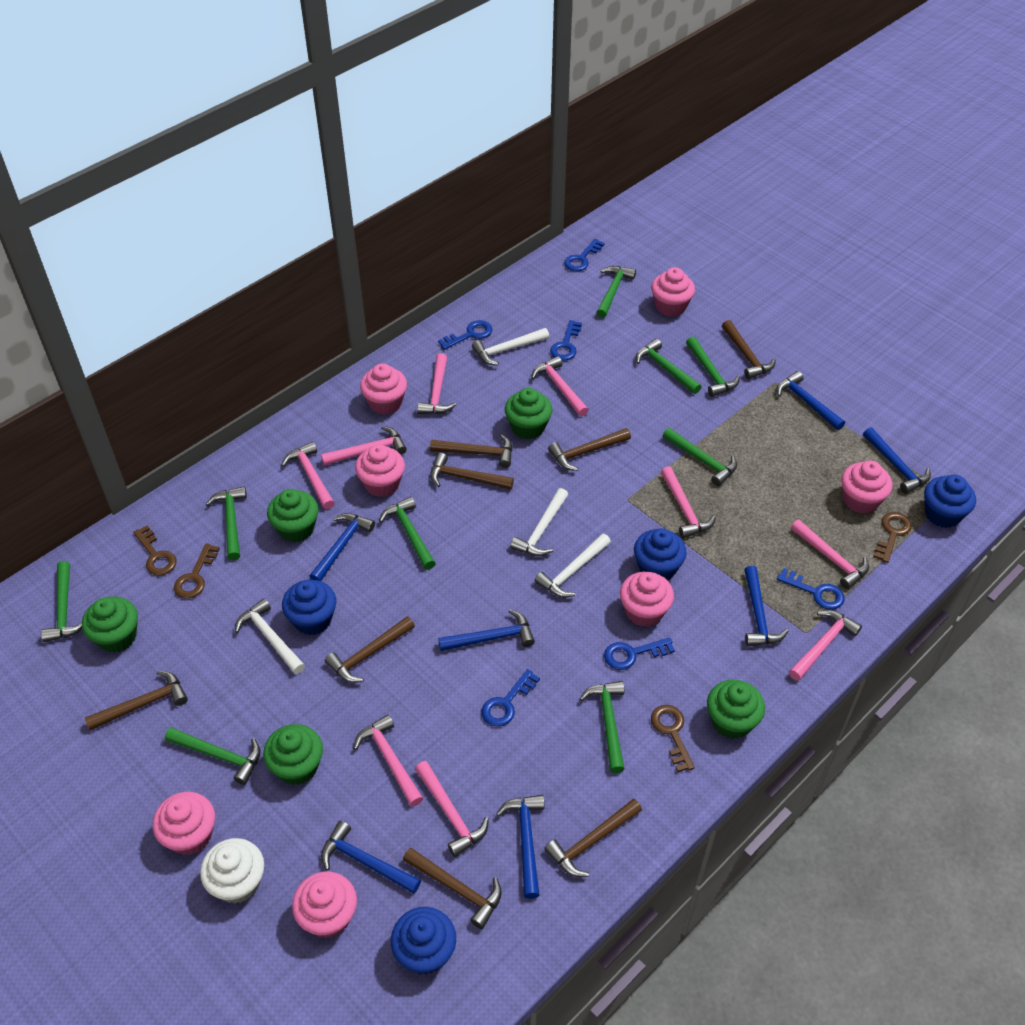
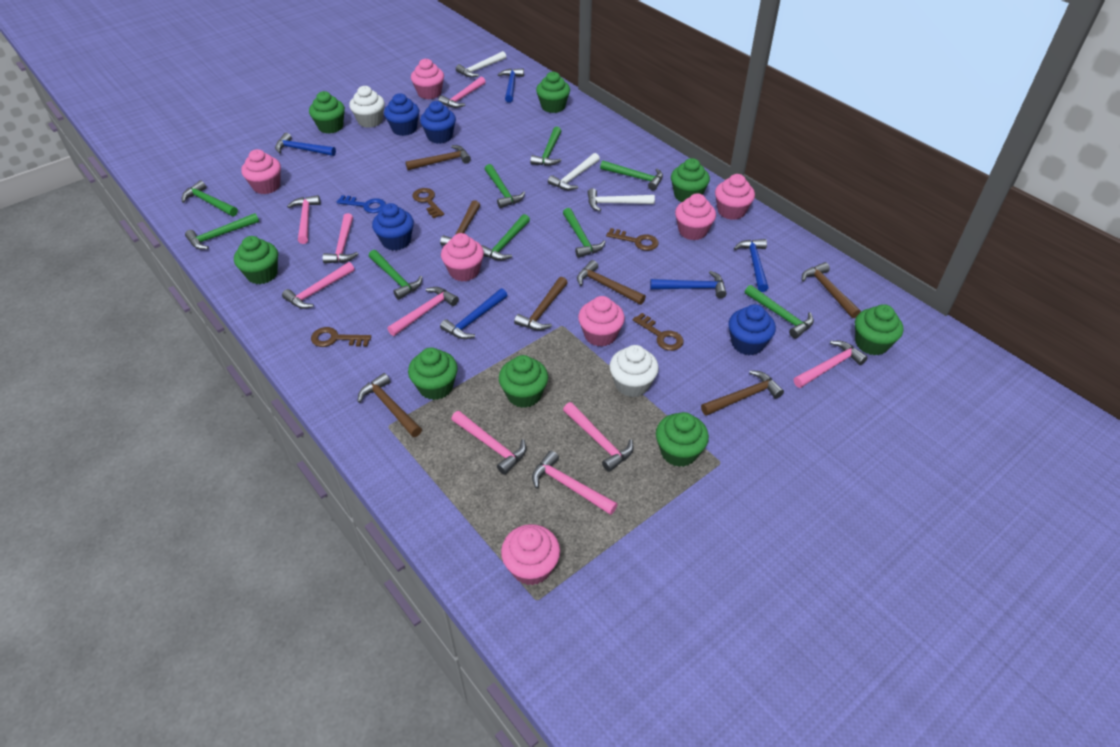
blue hammer: [309,513,375,581] [321,820,421,894] [438,609,535,651] [497,795,545,899] [744,566,788,646] [776,371,845,430] [863,427,931,494] = 7 -> [275,133,336,156] [440,288,508,339] [498,68,524,103] [650,271,727,298] [734,239,768,292] = 5
blue key: [438,320,492,350] [481,669,540,727] [550,320,582,361] [564,239,605,271] [604,637,675,670] [777,568,845,610] = 6 -> [337,195,386,213] = 1
brown hammer: [85,671,188,731] [325,616,415,683] [403,848,502,929] [430,434,513,468] [430,453,514,490] [544,799,642,877] [548,428,631,471] [722,320,776,379] = 8 -> [357,373,422,437] [405,145,471,170] [440,200,480,246] [514,277,568,331] [577,260,646,305] [701,370,784,416] [802,262,861,318] = 7
green cupcake: [82,597,138,653] [263,724,323,785] [267,489,319,543] [505,388,552,439] [707,679,765,739] = 5 -> [234,236,278,284] [309,91,345,134] [408,348,458,400] [499,355,548,408] [536,72,570,113] [656,412,709,467] [671,158,710,202] [855,304,904,356] = 8
white cupcake: [200,838,264,903] = 1 -> [349,86,385,128] [609,345,659,397] = 2
white hammer: [235,598,305,674] [472,328,549,365] [510,488,568,556] [534,534,611,598] = 4 -> [456,51,506,77] [548,153,600,190] [587,188,655,211] = 3

